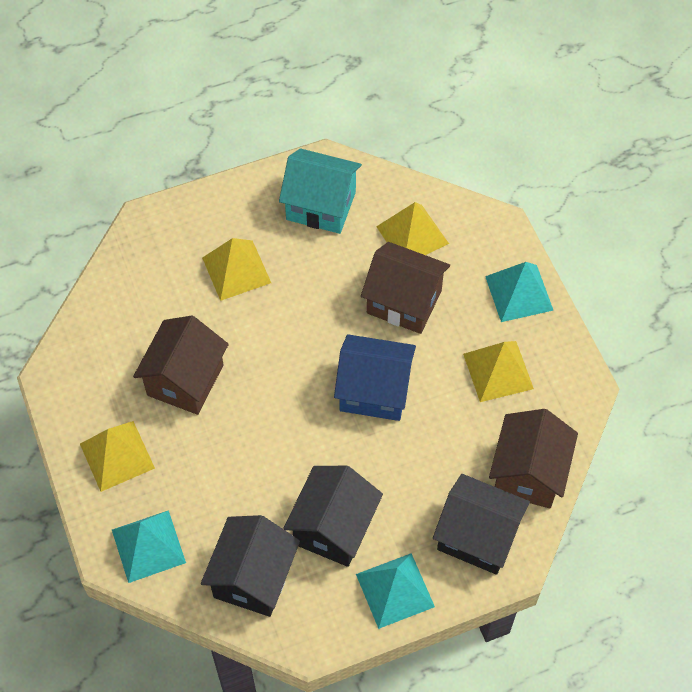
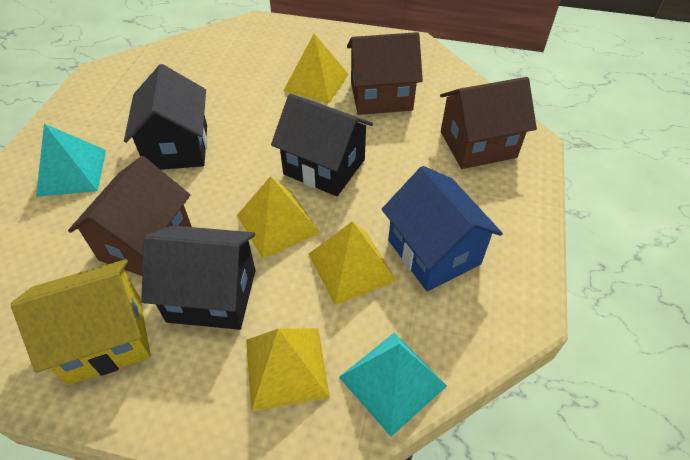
turquoise house: [279,148,362,234] = 1 -> none = 0
turquoise pyramid: [112,510,186,583] [356,553,435,629] [485,262,554,322] = 3 -> [36,124,106,197] [339,333,447,437] = 2
yellow house: none = 0 -> [11,259,151,385] = 1

